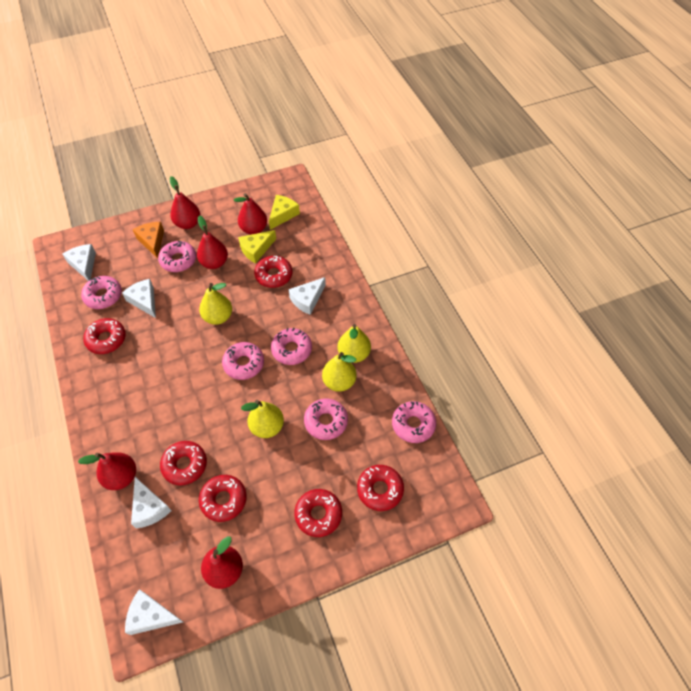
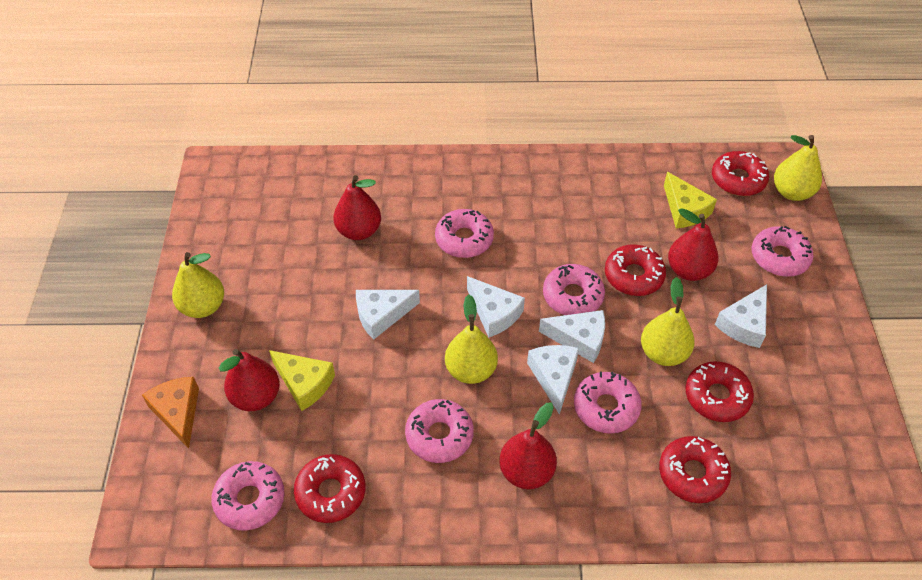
red donut: [83,318,126,354] [160,441,207,486] [199,475,247,522] [254,256,292,288] [294,489,342,537] [357,465,404,511] = 6 -> [294,454,365,523] [605,244,666,296] [659,436,731,503] [685,361,754,422] [712,151,769,196] = 5
red pear: [78,452,136,490] [170,176,200,229] [197,216,228,269] [201,536,243,589] [234,193,267,235] = 5 -> [219,349,280,411] [333,175,381,240] [499,402,557,489] [668,208,719,281] = 4

